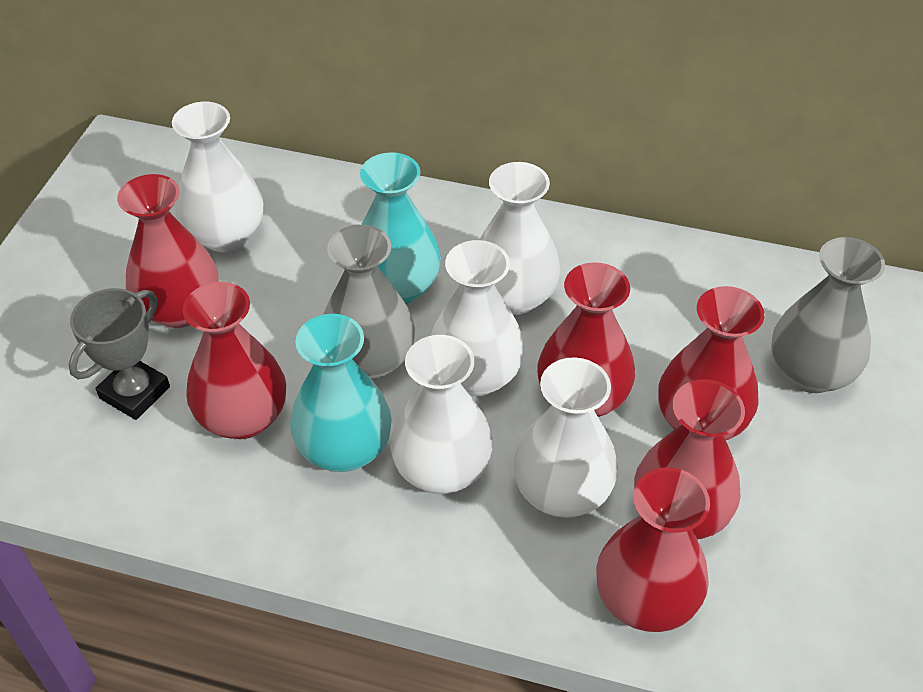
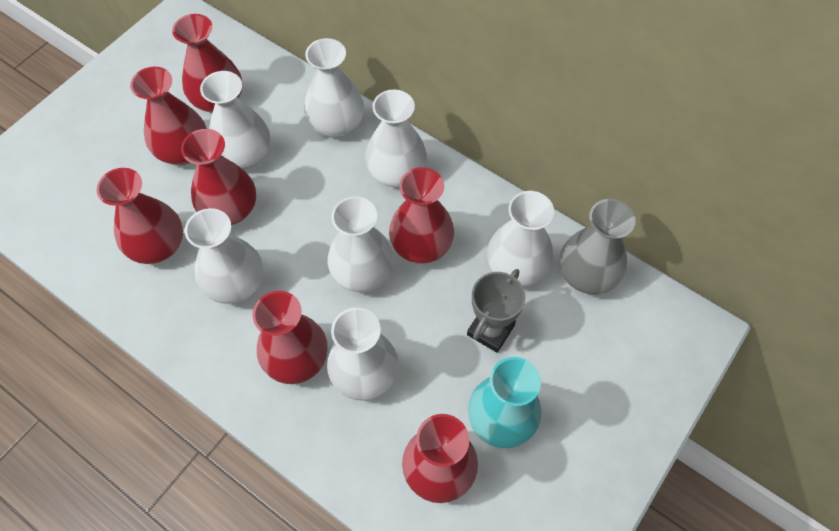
grey vase: [323,225,415,380] [771,237,885,393] = 2 -> [559,199,636,294] = 1
red vase: [117,174,219,328] [183,282,286,439] [537,262,635,417] [596,468,710,632] [634,379,745,540] [658,286,764,440] = 6 -> [96,168,183,264] [130,67,207,165] [172,14,242,113] [181,129,256,225] [252,291,328,384] [389,167,454,264] [402,414,478,503] = 7
turquoise vase: [290,314,392,472] [360,152,441,304] = 2 -> [468,357,542,448] = 1
white vase: [172,102,263,252] [390,335,493,494] [431,240,524,396] [479,162,561,315] [514,357,618,518] = 5 -> [185,208,263,304] [200,71,270,169] [304,38,364,138] [327,307,399,401] [328,196,394,292] [365,90,427,187] [487,191,554,287] = 7

